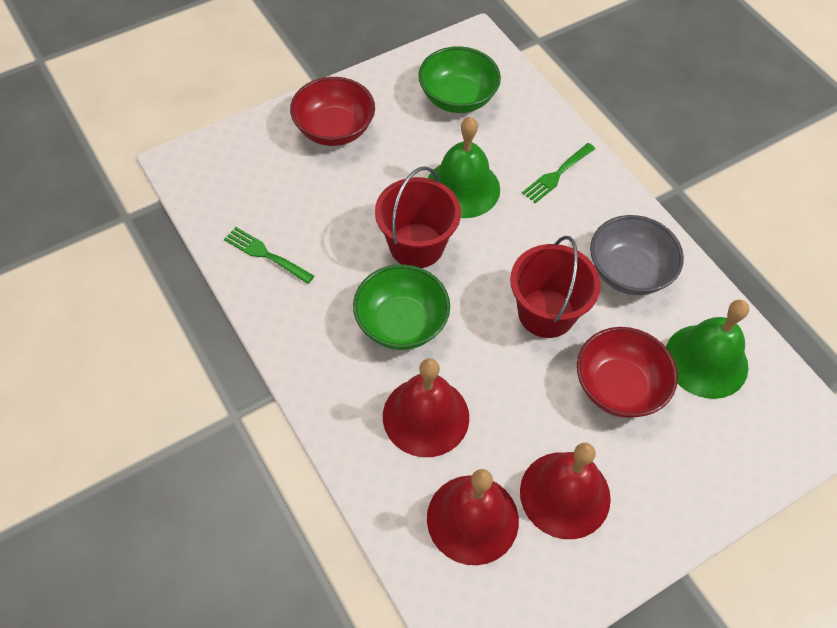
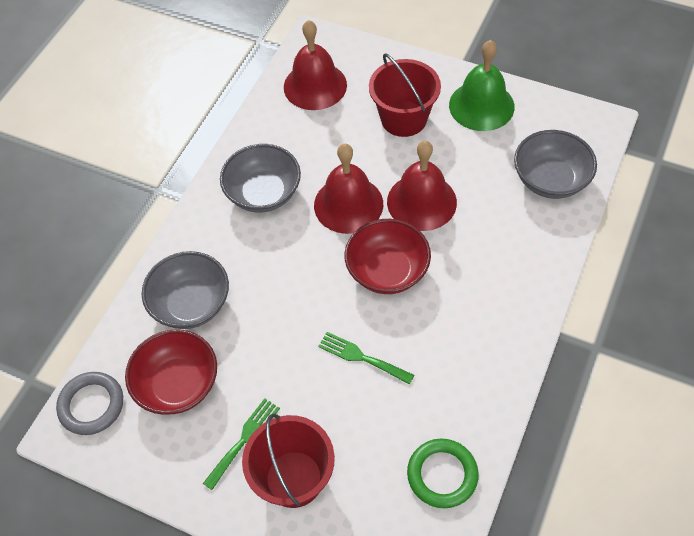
green bell: [428,117,500,218] [666,300,749,399] = 2 -> [449,40,515,131] = 1
green bowl: [353,264,450,350] [418,46,501,113] = 2 -> none = 0
green ring: none = 0 -> [407,439,479,508] = 1
grey bowl: [590,215,684,295] = 1 -> [142,251,229,329] [220,144,301,213] [514,130,597,199] = 3
grey ring: none = 0 -> [56,372,123,435] = 1

